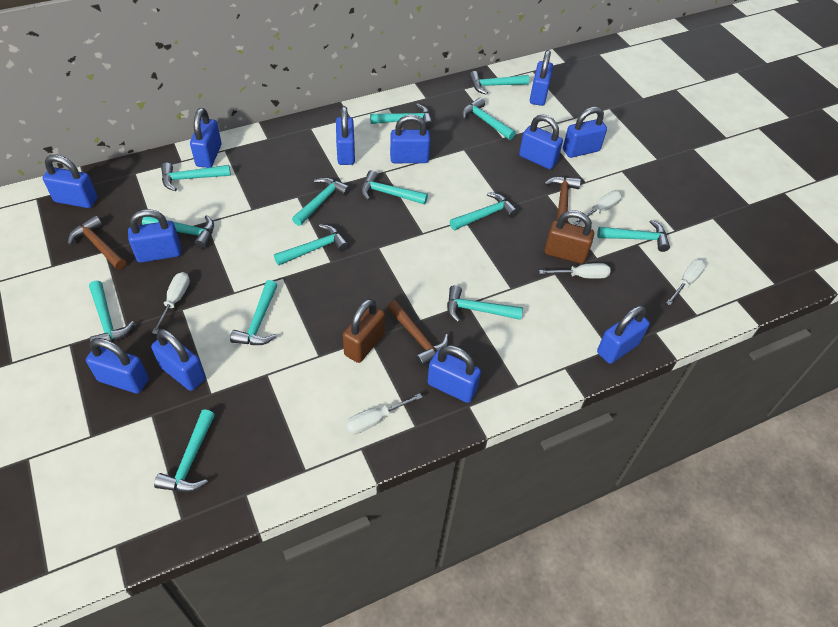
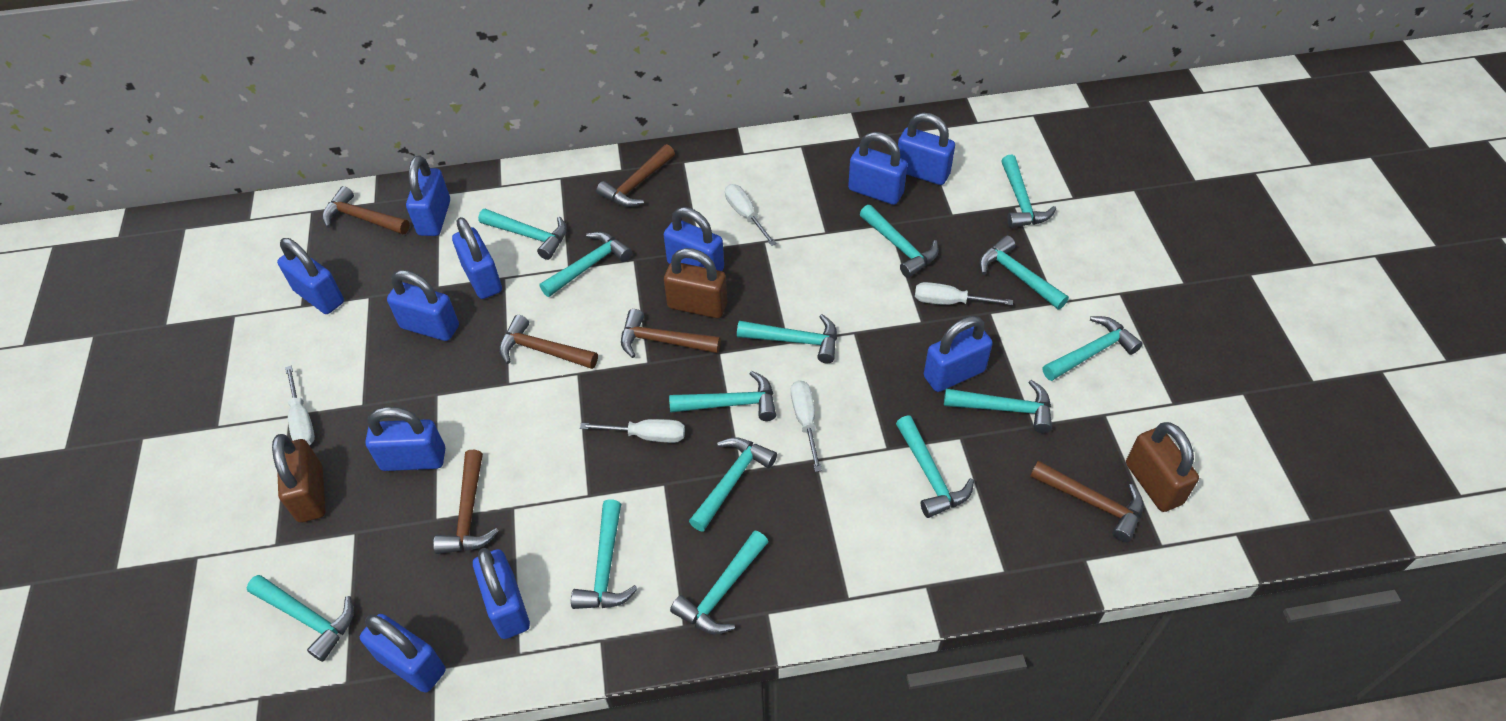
blue padlock: [43,155,97,208] [86,338,149,394] [128,209,181,263] [151,329,206,391] [190,108,222,168] [336,106,355,165] [390,114,430,163] [427,345,481,403] [519,114,563,169] [530,50,553,106] [563,107,607,158] [597,305,650,364] = 12 -> [277,238,344,314] [360,614,446,693] [365,407,445,471] [387,270,459,341] [406,155,450,236] [452,217,502,299] [473,548,530,639] [663,207,724,271] [848,132,907,205] [898,113,955,185] [924,316,993,392] = 11
brown hammer: [68,216,126,270] [387,300,449,367] [544,177,581,223] = 3 -> [322,186,410,234] [433,450,499,554] [499,315,598,369] [596,144,675,207] [621,309,721,358] [1030,461,1144,542] = 6
brown padlock: [343,299,385,363] [544,210,594,264] = 2 -> [272,434,326,523] [664,248,727,318] [1126,422,1199,512] = 3

